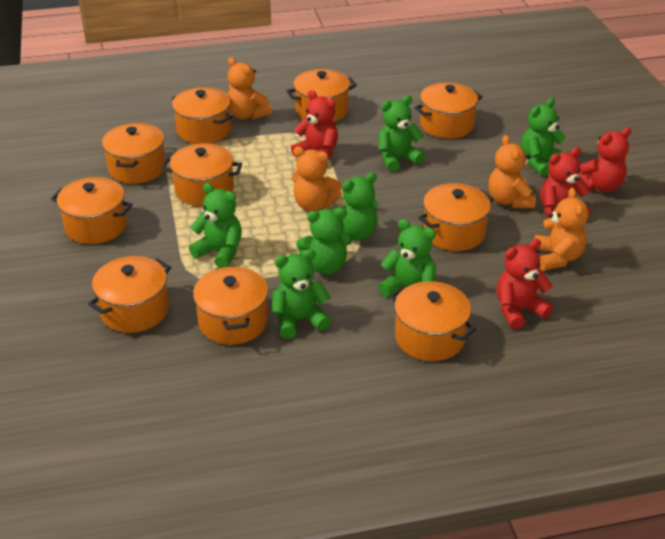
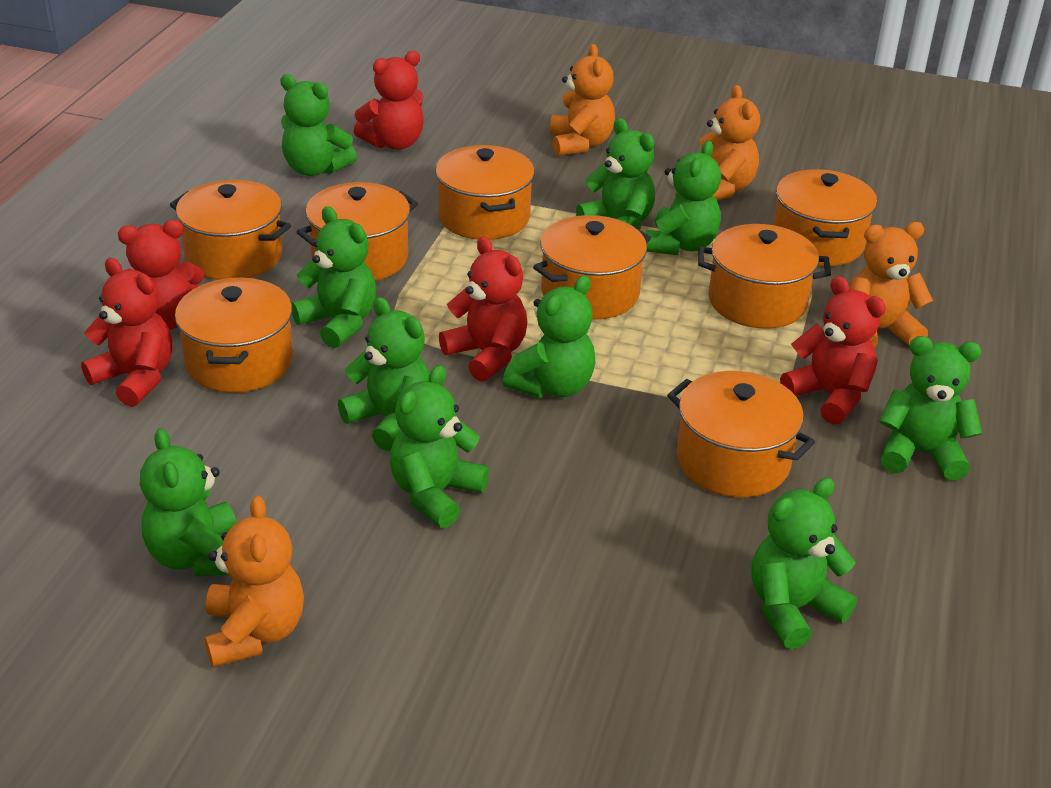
green teddy bear: [189,183,242,268] [272,249,331,339] [296,208,353,275] [333,172,378,240] [378,219,436,297] [379,95,425,172] [521,98,568,176] = 7 -> [140,428,237,576] [280,74,357,176] [291,206,376,348] [338,297,430,451] [390,365,489,528] [503,275,595,398] [576,118,655,230] [646,141,721,255] [751,478,857,650] [879,336,982,480] = 10
orange pot: [51,177,133,244] [88,256,171,333] [102,123,165,184] [162,143,242,206] [172,87,233,144] [193,266,268,345] [287,69,357,122] [390,281,476,361] [414,82,483,139] [418,183,494,251] = 10 -> [170,180,291,280] [175,278,293,393] [297,182,418,281] [435,145,535,240] [533,215,651,320] [667,371,815,497] [698,224,831,329] [773,169,877,266] = 8
red teddy bear: [291,90,338,158] [497,239,553,330] [540,147,591,218] [579,127,631,192] = 4 -> [81,258,172,407] [118,220,204,330] [354,51,424,150] [439,236,527,382] [780,276,886,425] = 5

